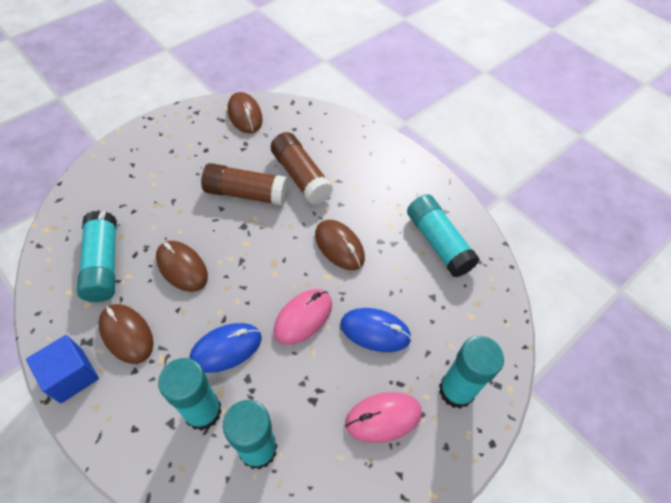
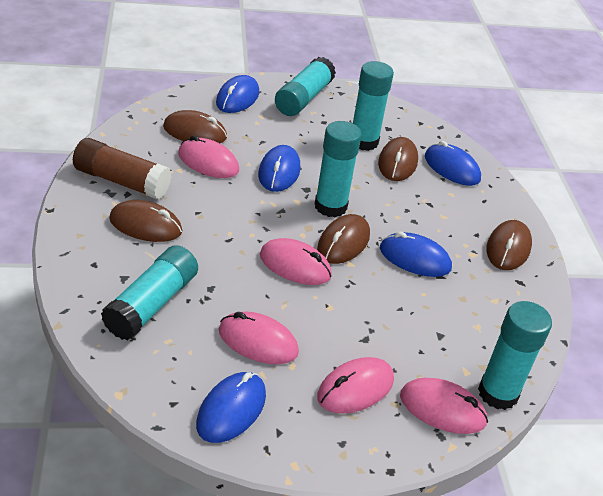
blue cube: [26,335,99,403] = 1 -> none = 0
blue mouse: [189,323,262,373] [340,308,412,352] = 2 -> [196,372,266,443] [216,75,259,113] [258,145,301,192] [380,231,452,277] [425,141,481,186] = 5
brown glue stick: [201,163,288,206] [271,132,333,205] = 2 -> [73,138,172,200] = 1
brown mouse: [98,304,153,364] [156,241,208,292] [228,92,263,133] [315,220,365,270] = 4 -> [109,200,182,242] [163,110,227,143] [317,214,370,264] [378,137,418,181] [486,220,532,270] = 5
pink mouse: [273,289,332,345] [345,392,422,443] = 2 -> [178,135,239,178] [219,312,299,364] [260,238,332,285] [317,357,394,414] [400,378,488,434] = 5

